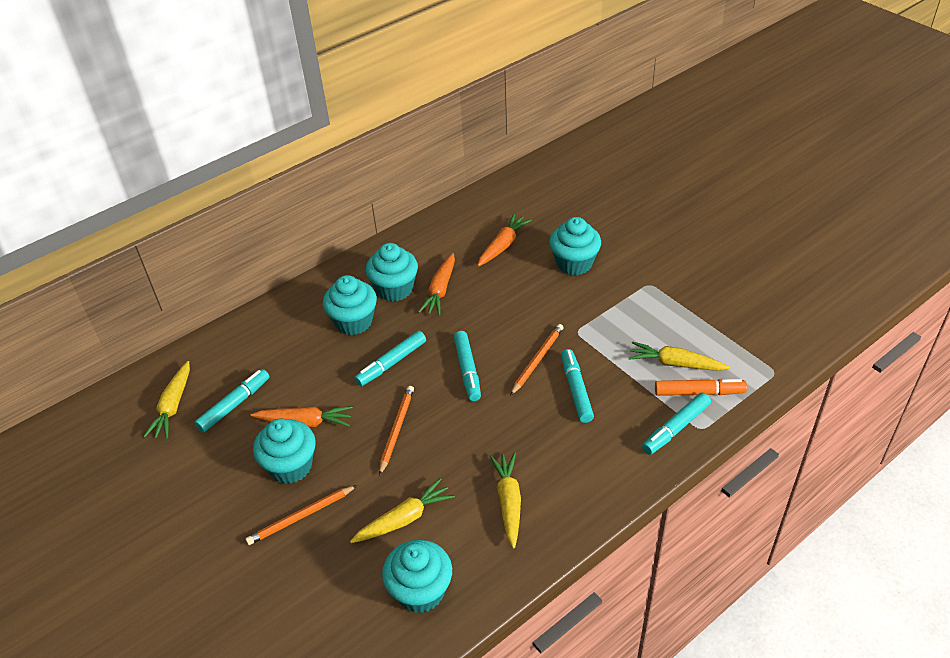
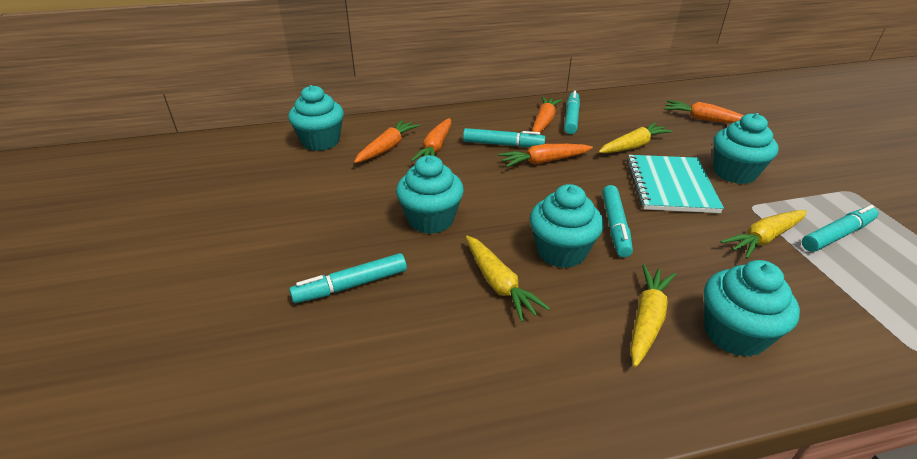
orange carrot: [251,406,353,427] [418,253,455,316] [477,213,532,267] = 3 -> [354,120,420,163] [411,118,452,162] [498,144,593,167] [532,97,562,133] [664,100,744,124] = 5
orange marker: [655,379,747,396] = 1 -> none = 0
orange pencil: [246,485,357,545] [379,386,414,476] [510,324,564,396] = 3 -> none = 0
turquoise notebook: none = 0 -> [627,155,724,213] = 1

